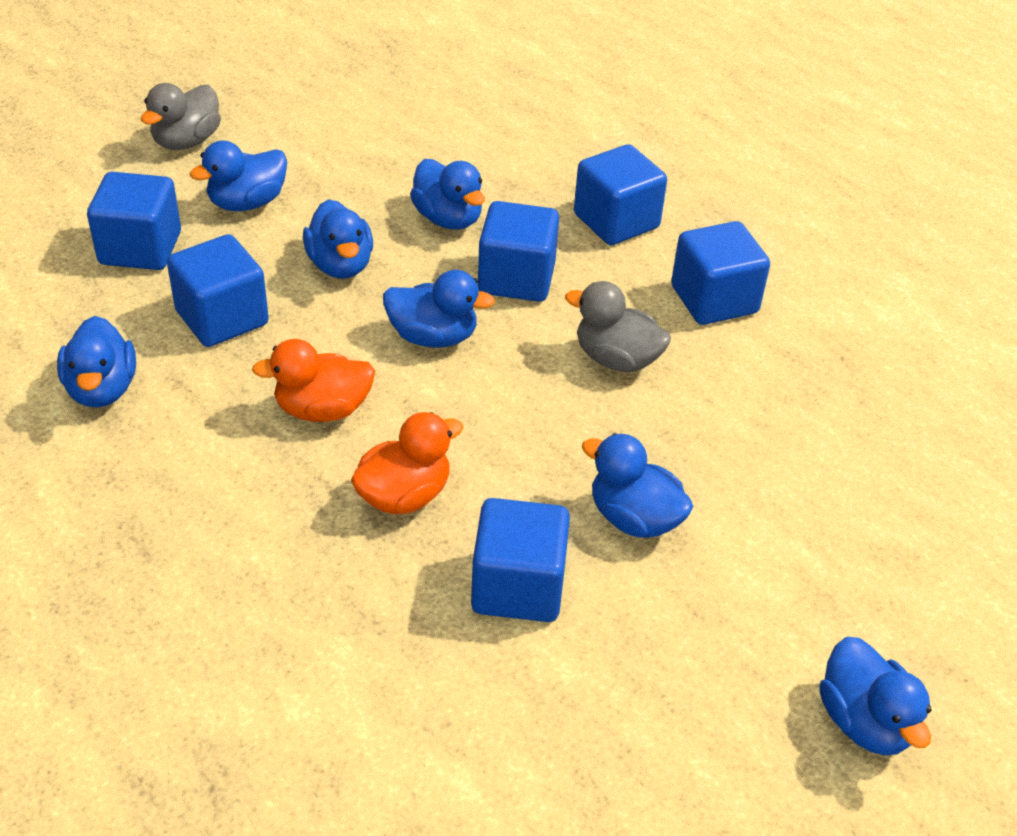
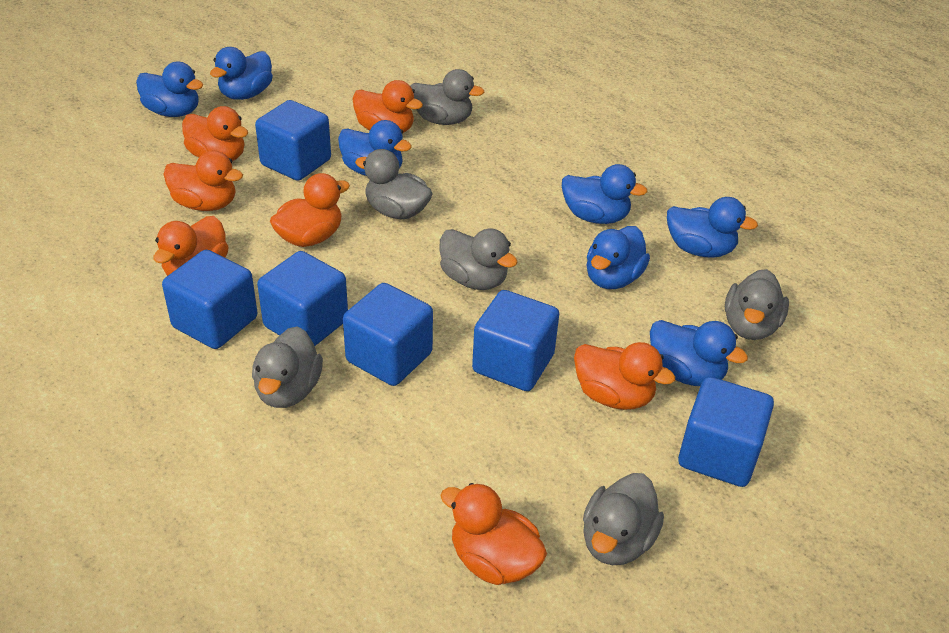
grey duck: [141,83,221,150] [565,281,671,372] = 2 -> [252,326,323,408] [355,149,433,219] [411,69,484,125] [439,228,518,290] [583,473,664,565] [725,269,789,340] = 6
orange duck: [252,339,375,422] [351,412,463,514] = 2 -> [153,216,229,276] [164,150,243,211] [182,106,248,161] [270,173,350,247] [352,80,423,133] [440,483,547,585] [574,342,675,410] = 7

